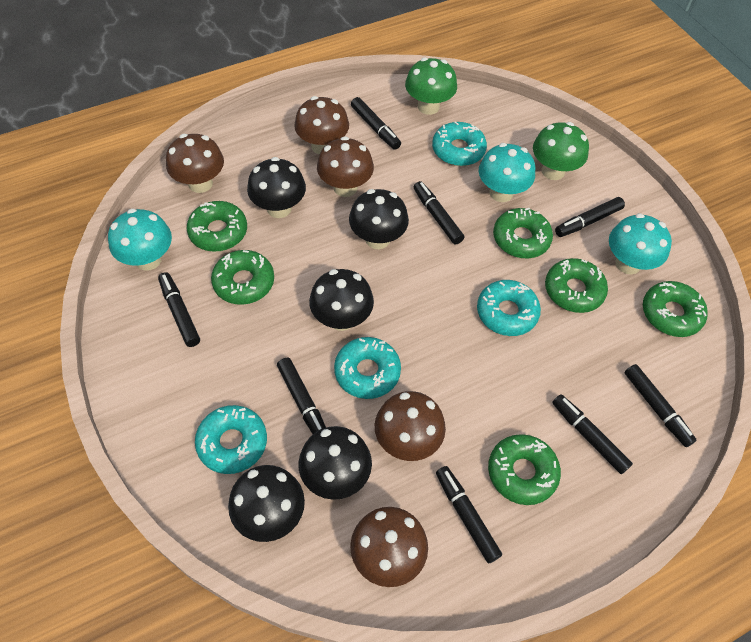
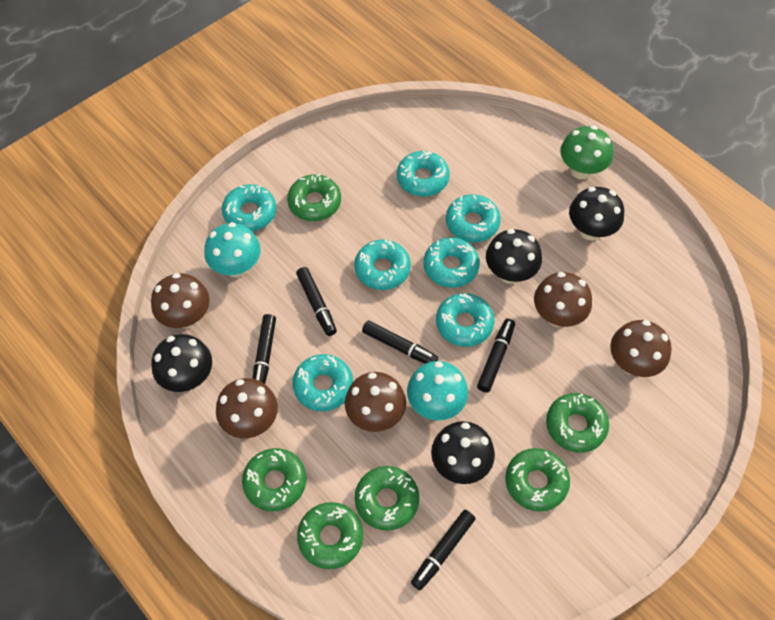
black marker: [158,272,200,347] [277,358,326,434] [351,97,401,150] [414,181,465,244] [436,466,502,563] [552,394,633,474] [555,197,625,237] [624,364,697,447] = 8 -> [253,314,276,384] [296,267,337,336] [362,321,438,364] [411,510,475,590] [477,318,515,392] = 5
black mushroom: [228,465,305,542] [247,157,306,218] [298,426,372,500] [309,269,374,331] [349,189,409,249] = 5 -> [151,334,212,392] [431,421,495,484] [486,229,542,284] [569,187,624,241] = 4
green mushroom: [405,58,457,115] [533,122,589,180] = 2 -> [560,126,613,180] = 1
turquoise donut: [195,405,267,474] [334,337,401,399] [432,121,487,166] [477,280,541,336] = 4 -> [222,184,276,231] [293,354,353,411] [354,239,411,290] [397,151,450,196] [424,237,480,288] [436,293,494,347] [446,194,501,242] = 7
turquoise mushroom: [108,209,172,271] [479,143,535,202] [609,213,672,275] = 3 -> [204,222,261,277] [407,361,468,421] = 2

